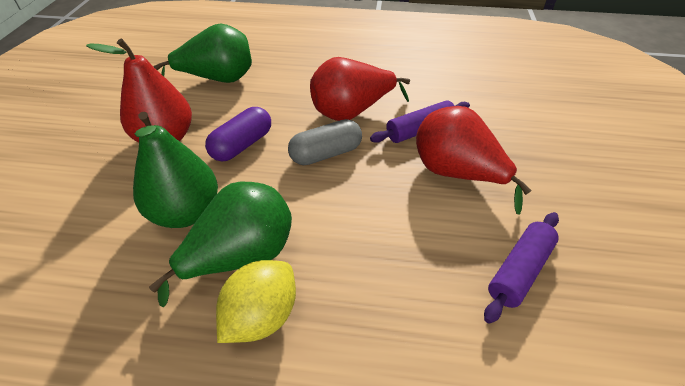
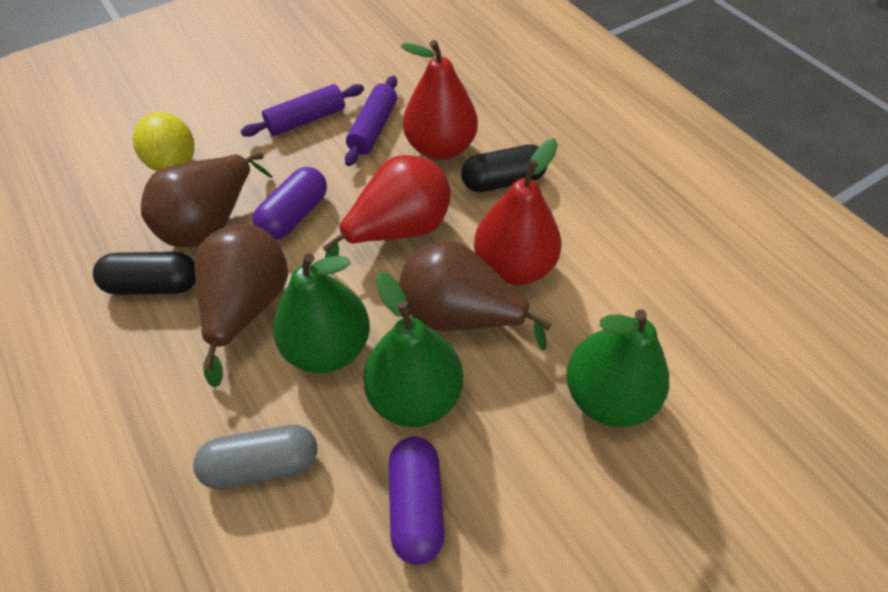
black capsule: none = 0 -> [93,252,196,295] [461,144,547,192] = 2
brown pear: none = 0 -> [141,152,272,247] [195,224,288,387] [399,241,552,350] = 3
purple capsule: [205,107,271,161] = 1 -> [252,167,327,240] [389,437,445,565] = 2

